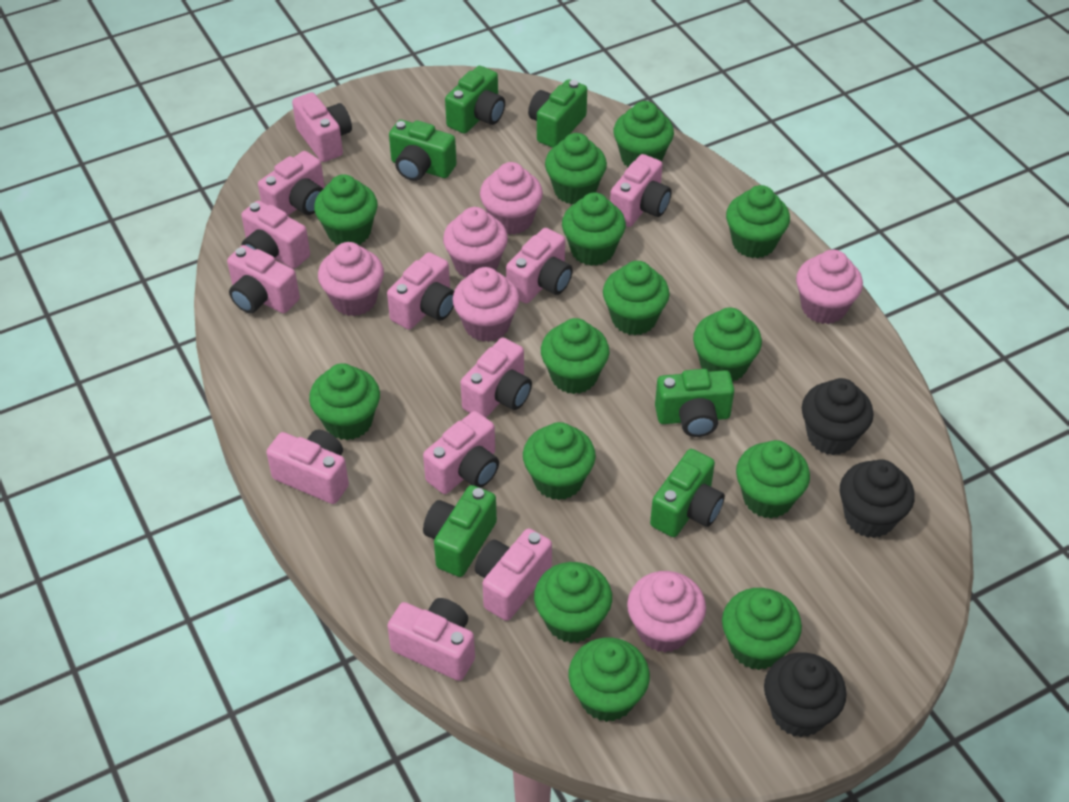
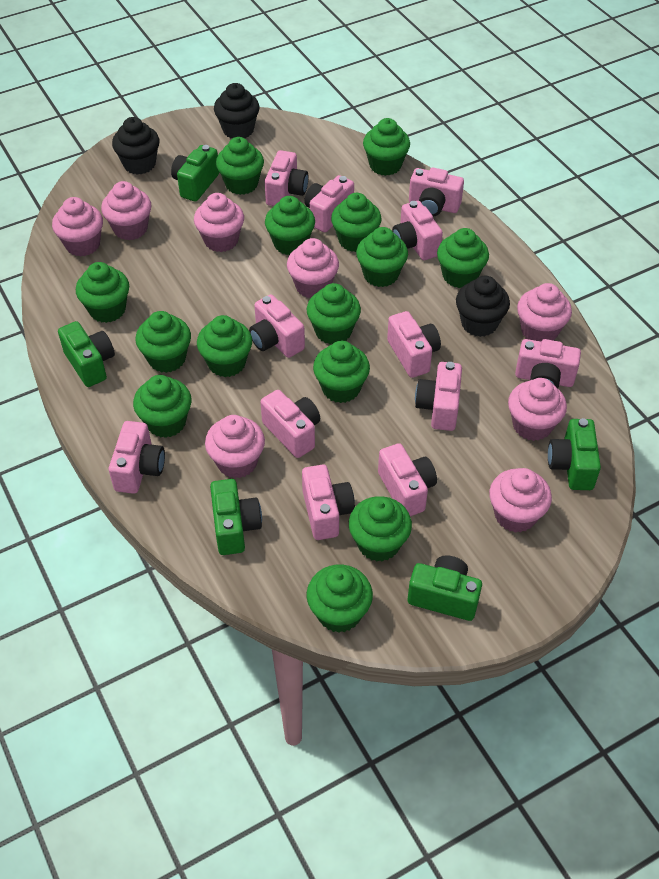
green camera: [389,120,457,181] [423,485,497,577] [445,66,505,134] [528,79,587,148] [650,449,725,537] [655,369,734,437] = 6 -> [58,321,115,387] [171,145,219,202] [210,479,262,555] [408,555,482,621] [548,418,601,490] = 5
pink cupcake: [318,242,384,316] [443,207,508,277] [453,267,520,342] [480,162,543,235] [627,571,706,652] [796,250,863,324] = 6 -> [52,197,103,257] [101,181,152,240] [194,193,244,252] [205,415,265,478] [287,238,339,298] [489,468,552,533] [508,378,567,441] [517,283,572,342] = 8

